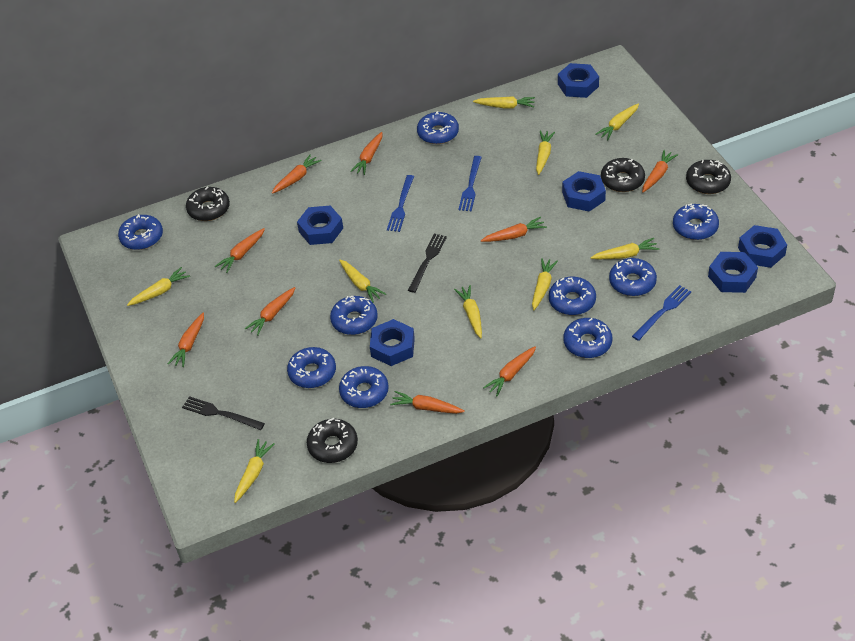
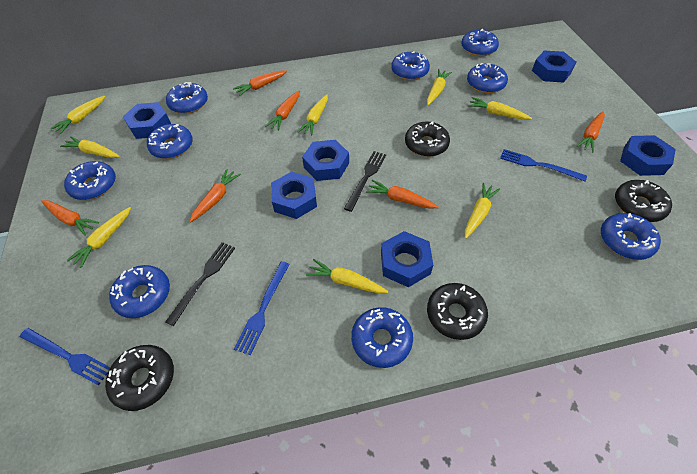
orange carrot: [168,313,204,367] [215,228,265,273] [245,287,295,336] [272,154,322,194] [350,132,382,175] [390,391,465,414] [481,217,547,242] [483,346,536,396] [642,150,678,192] = 9 -> [41,200,99,236] [189,169,241,223] [233,70,287,96] [265,91,300,130] [366,180,439,209] [577,111,605,153] = 6
yellow carrot: [127,267,190,306] [234,439,275,503] [339,260,386,303] [454,285,482,338] [473,96,535,108] [532,258,558,310] [536,131,555,175] [591,238,659,259] [595,103,639,141] = 9 -> [50,96,105,134] [60,136,120,158] [66,207,131,268] [298,95,328,136] [306,259,388,294] [427,69,452,105] [465,183,500,239] [468,97,532,120] = 8

